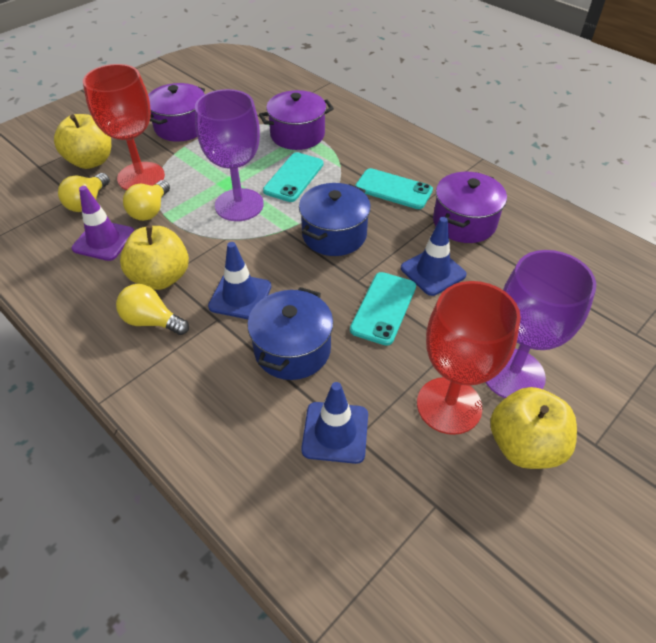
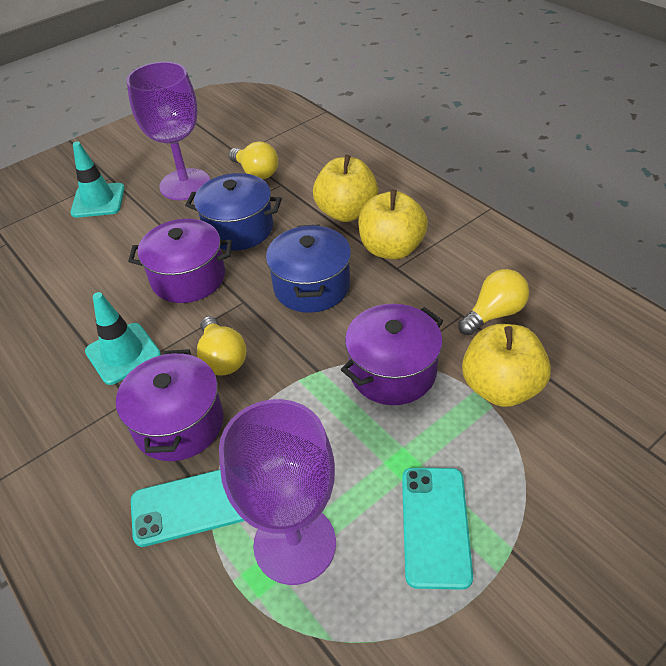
blue traffic cone: [208,242,271,319] [301,382,368,464] [401,217,467,296] = 3 -> none = 0
purple traffic cone: [72,186,134,261] = 1 -> none = 0
red goblet: [83,64,165,190] [417,281,521,435] = 2 -> none = 0
turquoise phone: [263,152,324,202] [350,272,416,346] [355,168,433,209] = 3 -> [131,470,245,547] [402,468,473,590] = 2
turquoise traffic cone: none = 0 -> [70,142,125,218] [85,292,161,385] = 2

